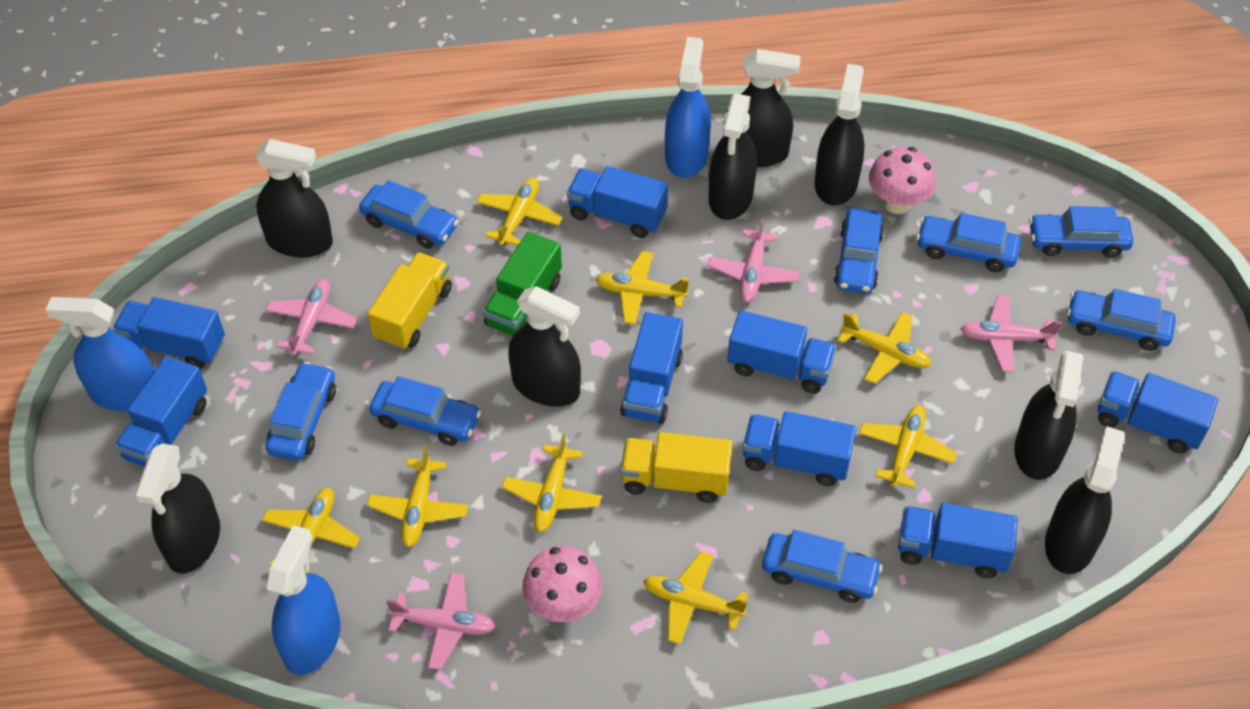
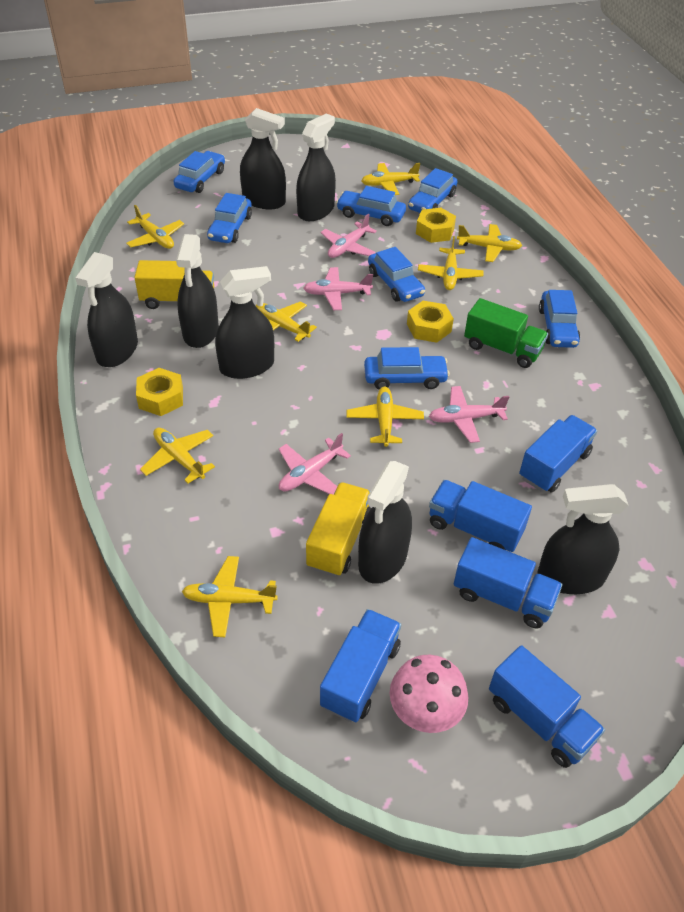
black spray bottle: [135,443,220,573] [255,139,333,258] [508,286,581,407] [709,94,757,220] [723,49,800,167] [814,64,864,206] [1014,351,1083,480] [1045,426,1125,574] = 8 -> [75,252,138,367] [176,234,219,348] [215,266,274,379] [240,108,286,209] [296,113,336,221] [358,461,412,584] [537,484,628,594] = 7
blue car: [266,362,336,461] [359,180,459,249] [369,376,481,446] [762,530,883,603] [834,208,884,294] [916,213,1021,272] [1029,206,1133,258] [1067,289,1176,351] = 8 -> [173,151,225,193] [207,193,252,243] [336,186,406,226] [364,347,450,390] [368,247,425,302] [408,168,458,213] [539,290,580,348] = 7
blue spray bottle: [46,297,154,412] [267,525,340,675] [665,37,711,178] = 3 -> none = 0
blue truck: [113,297,225,369] [115,356,207,467] [567,166,668,238] [620,312,683,424] [727,310,836,394] [743,411,856,486] [898,503,1018,578] [1098,371,1218,453] = 8 -> [320,609,401,722] [429,480,532,552] [454,537,562,629] [489,645,605,768] [519,415,597,493] = 5
pink mushroom: [522,546,602,622] [869,147,936,214] = 2 -> [390,655,468,733] = 1
yellow nut: none = 0 -> [136,368,183,416] [407,301,454,343] [416,208,456,243] = 3

